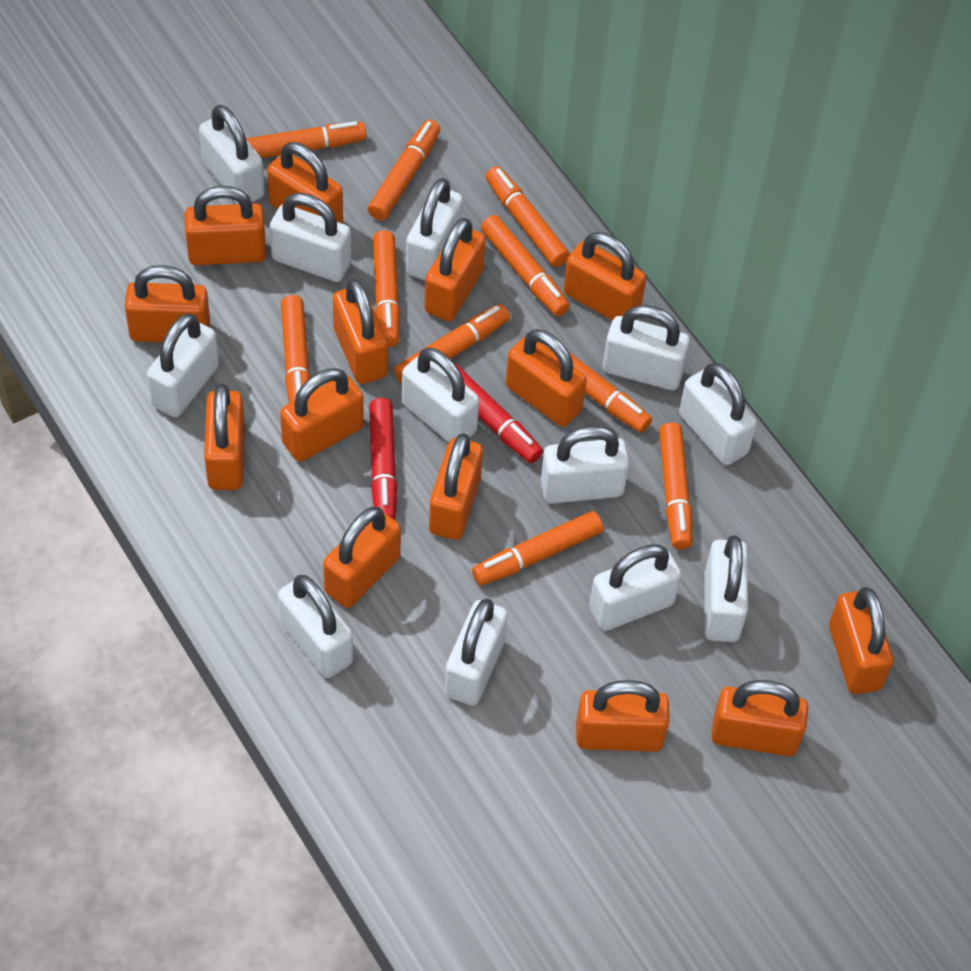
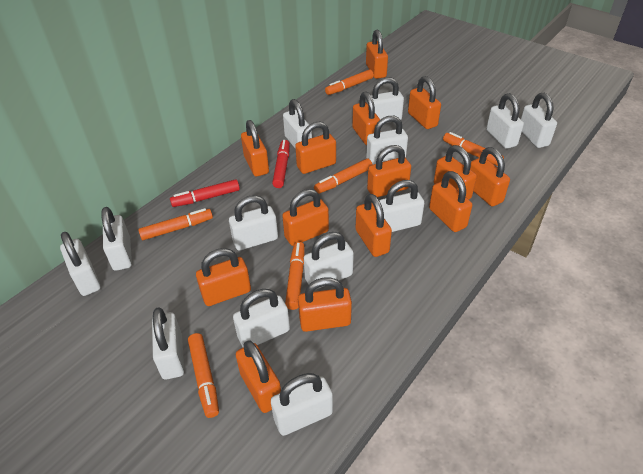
orange marker: [246,121,366,158] [281,295,311,403] [368,120,440,220] [373,230,400,347] [394,304,510,384] [472,511,603,585] [481,215,570,316] [486,166,570,267] [545,345,652,432] [659,422,692,549] = 10 -> [138,208,213,240] [188,333,219,418] [285,242,305,310] [314,159,373,194] [325,69,374,95] [443,132,504,166] = 6
white padlock: [147,313,219,417] [199,105,265,204] [270,193,351,282] [278,575,353,678] [402,348,479,442] [406,178,463,280] [444,599,508,706] [541,426,629,504] [589,544,681,631] [603,305,690,390] [679,363,757,465] [704,535,748,642] = 12 -> [60,232,101,296] [101,207,132,271] [152,308,184,380] [229,195,278,251] [233,289,290,347] [271,373,333,436] [283,99,312,149] [304,232,354,289] [366,77,404,123] [366,116,408,164] [379,180,424,232] [486,93,524,149] [521,93,557,148] = 13

